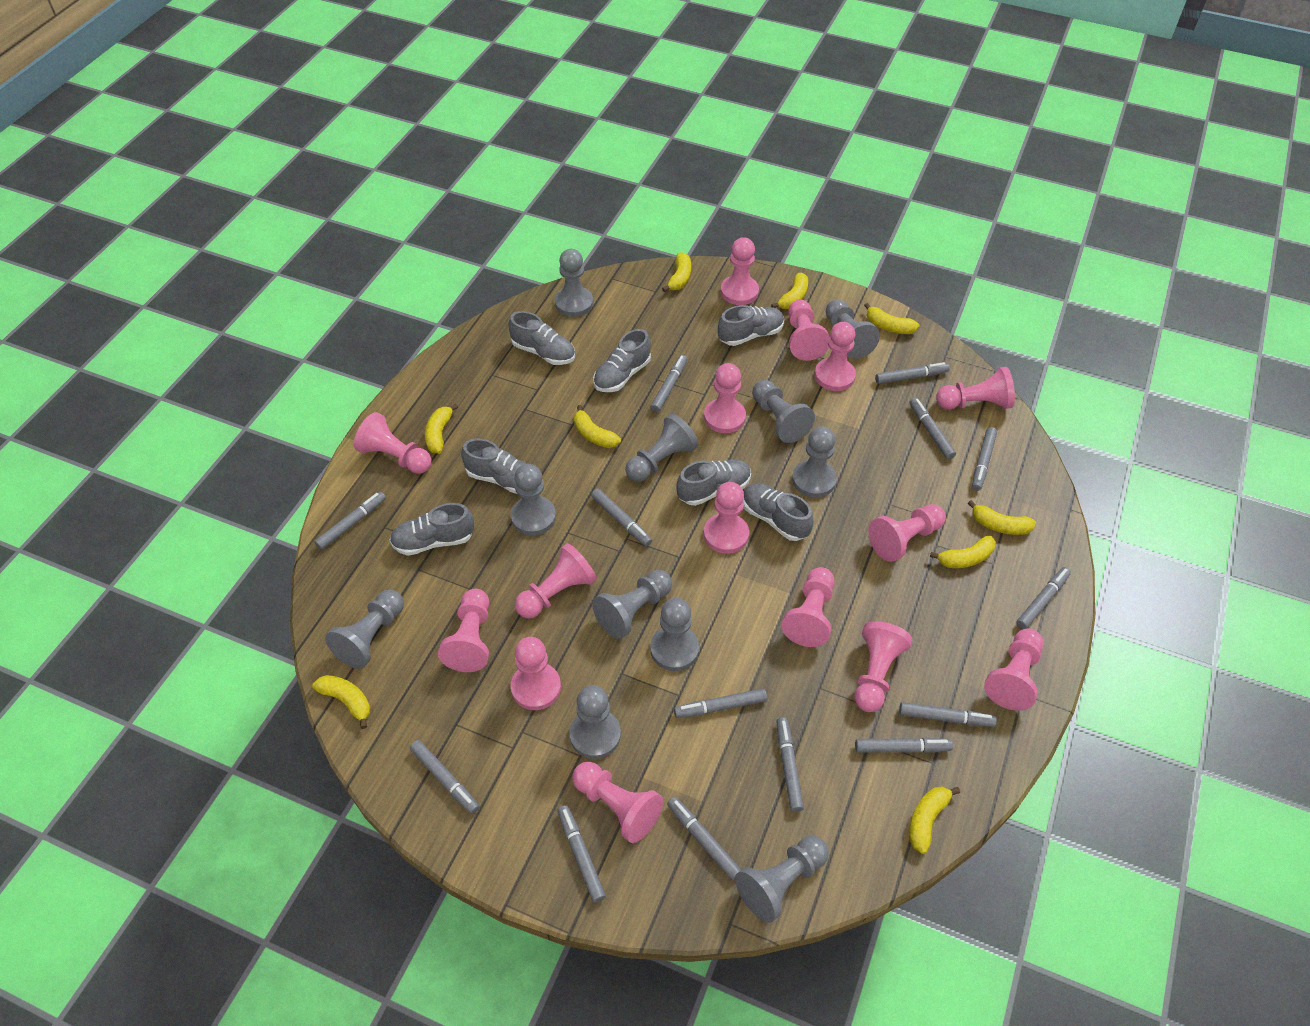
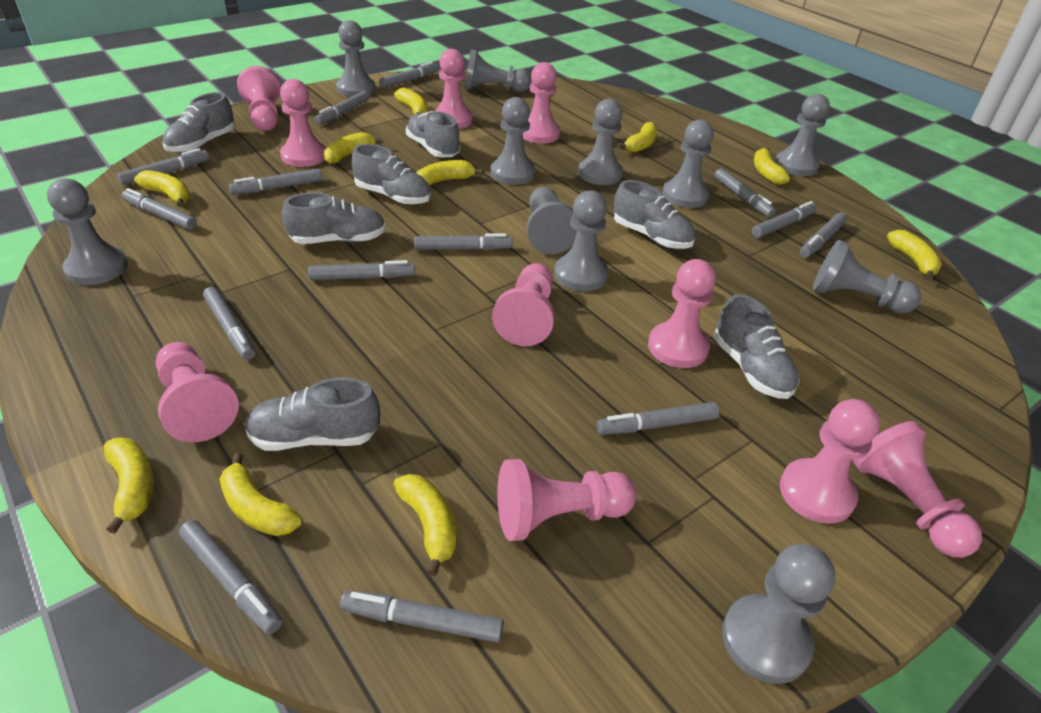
pink pawn: [354,412,432,474] [438,589,489,672] [511,637,561,710] [515,543,597,619] [572,762,663,843] [704,363,746,433] [704,482,749,554] [721,237,759,305] [781,567,835,647] [788,300,829,361] [814,322,856,391] [855,621,912,712] [868,504,946,562] [936,367,1015,410] [984,628,1044,711] = 15 -> [156,342,239,442] [237,66,281,131] [280,79,326,167] [434,49,473,129] [492,263,555,346] [497,459,637,541] [523,62,560,144] [648,259,716,368] [780,399,880,524] [852,421,982,558] = 10
yellow banana: [312,675,371,729] [425,403,458,453] [574,405,621,448] [662,252,691,292] [771,273,808,309] [864,303,919,334] [909,787,960,854] [930,536,996,568] [968,500,1036,535] = 9 -> [104,437,154,534] [134,170,190,207] [220,453,303,536] [324,132,383,164] [393,474,456,577] [394,88,428,115] [416,160,483,186] [617,122,658,153] [754,148,790,185] [887,230,942,280] = 10

